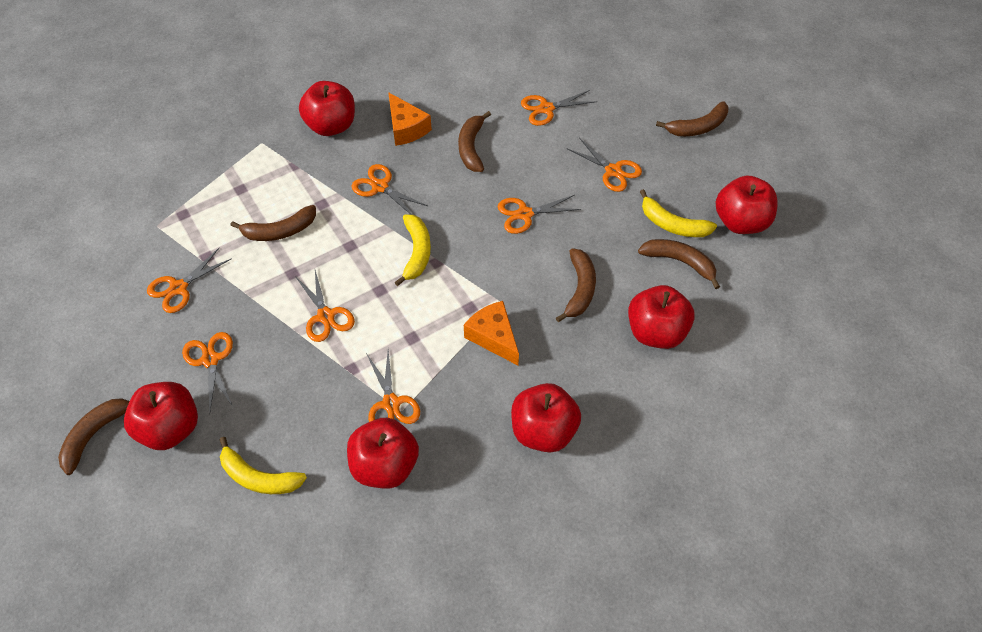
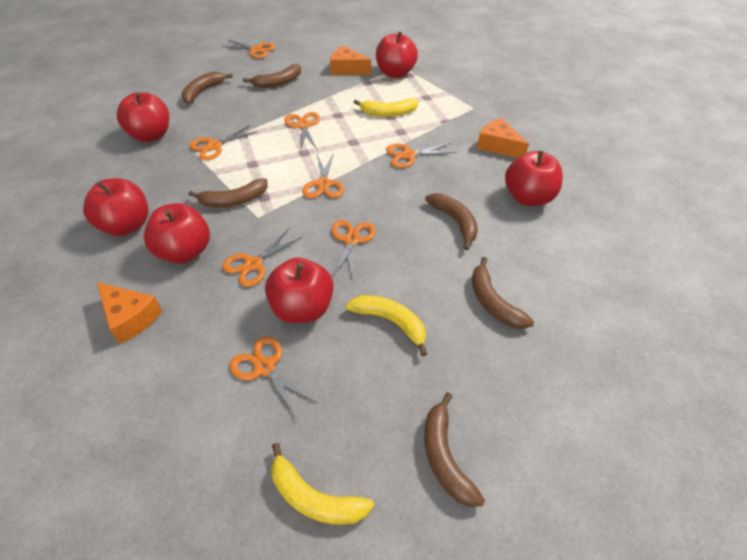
orange cheese: [388,92,432,146] [464,301,519,365] = 2 -> [97,282,162,344] [330,46,371,75] [477,118,529,158] = 3

